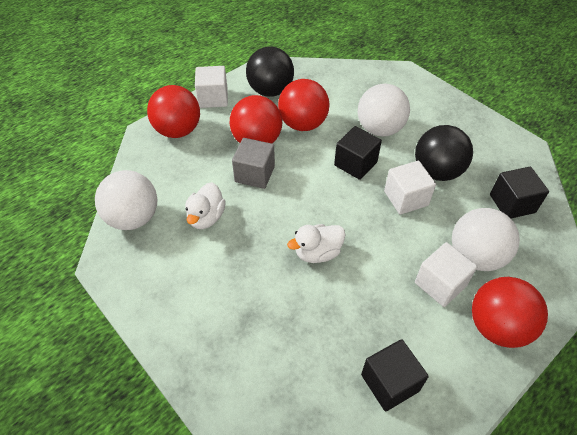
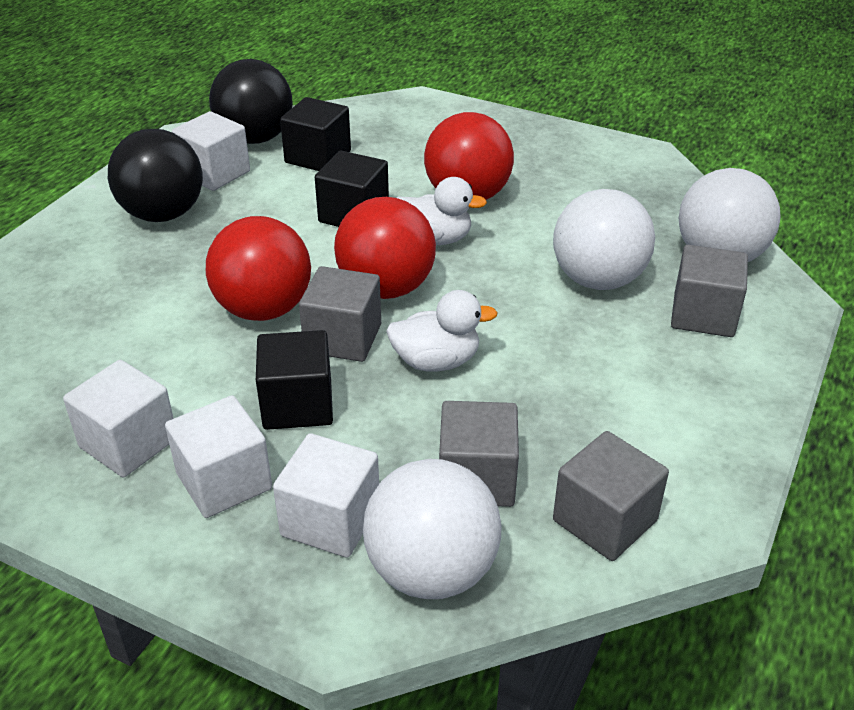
grey cube: [232,138,275,189] = 1 -> [299,266,381,362] [439,401,519,507] [553,431,669,561] [671,245,748,337] = 4
red ball: [147,85,200,138] [230,95,282,143] [278,79,329,131] [472,277,548,348] = 4 -> [206,216,311,321] [334,197,436,299] [424,112,514,200] = 3
white cube: [195,66,228,108] [384,161,436,215] [415,242,478,307] = 3 -> [63,360,174,477] [165,395,272,518] [172,111,250,191] [273,433,379,558] = 4

